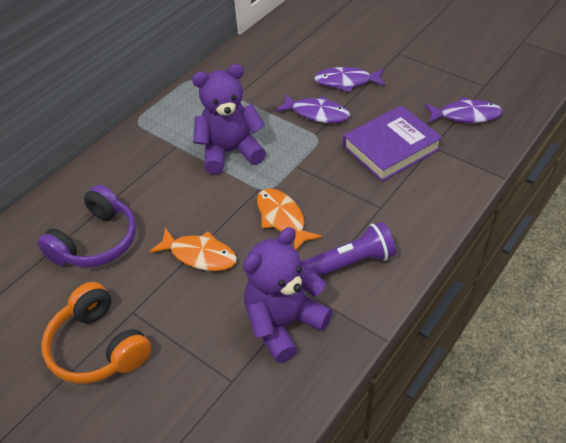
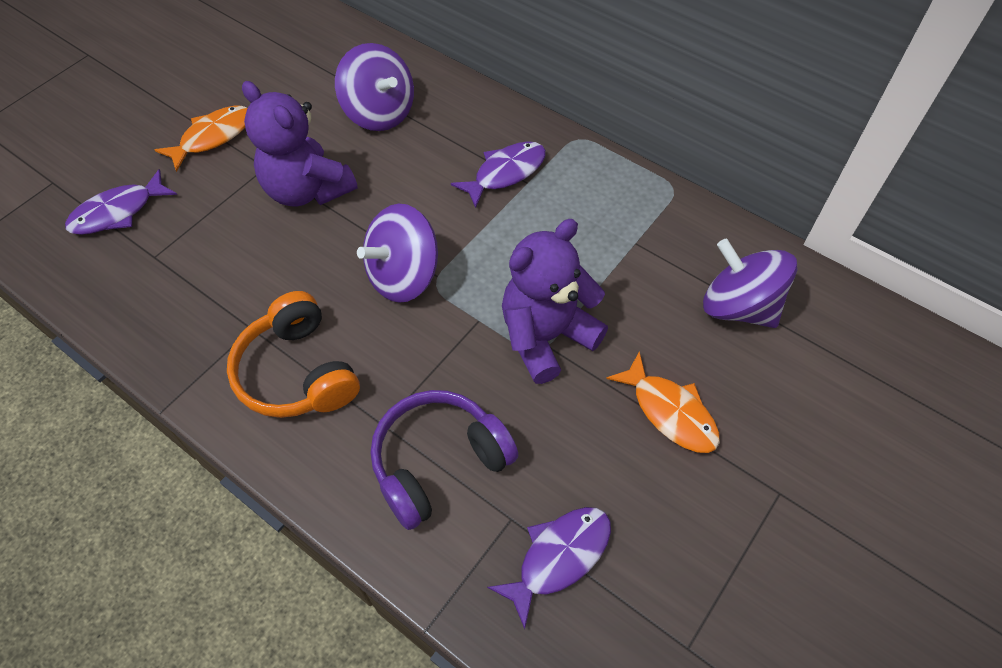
purple book: [343,105,443,182] = 1 -> none = 0
purple flashlight: [301,222,396,276] = 1 -> none = 0
purple spinning top: none = 0 -> [335,43,414,131] [357,204,438,303] [703,239,797,328] = 3

